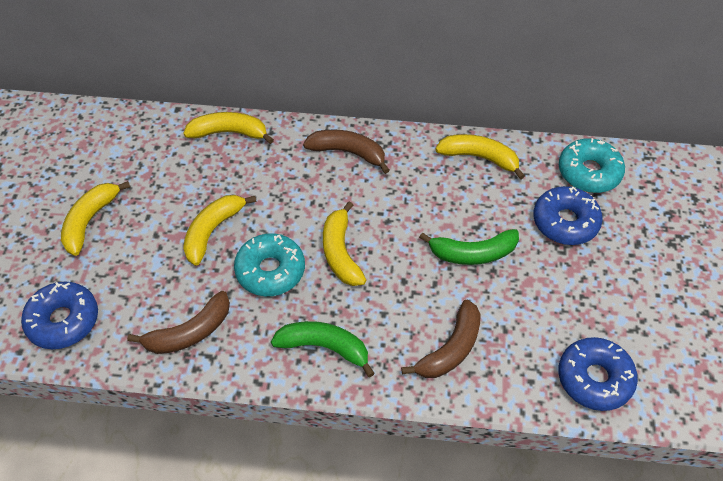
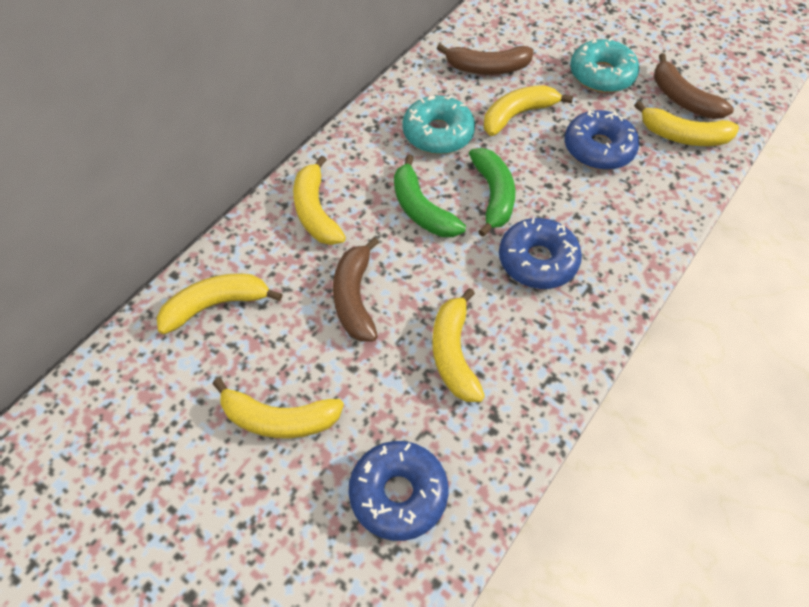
yellow banana: [61,181,130,256] [183,112,274,144] [183,195,257,266] [323,201,366,286] [435,134,525,180] = 5 -> [157,273,282,334] [213,378,344,439] [293,155,346,245] [432,288,485,402] [484,85,573,136] [634,101,739,146] = 6

